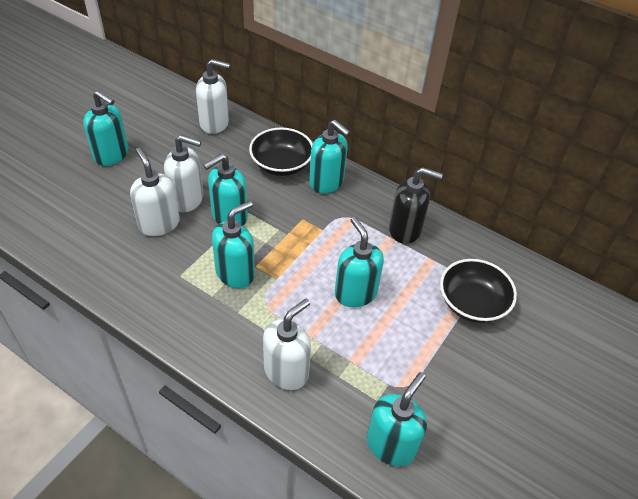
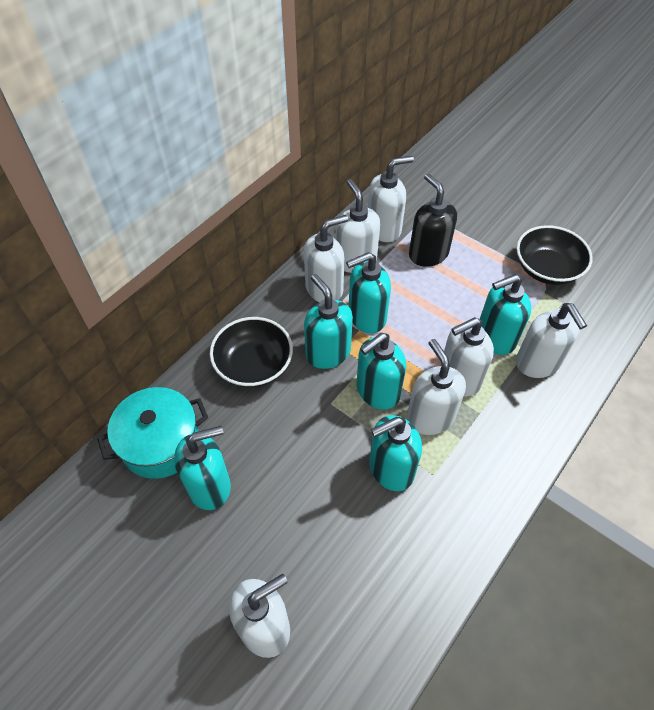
turquoise pot: none = 0 -> [97,387,208,479] = 1
white soap dispenser: [130,148,180,236] [164,135,203,212] [196,59,230,134] [263,299,311,390] = 4 -> [229,574,290,658] [304,215,348,302] [336,179,380,273] [368,156,414,242] [407,339,466,435] [440,317,494,396] [516,303,587,378] = 7

